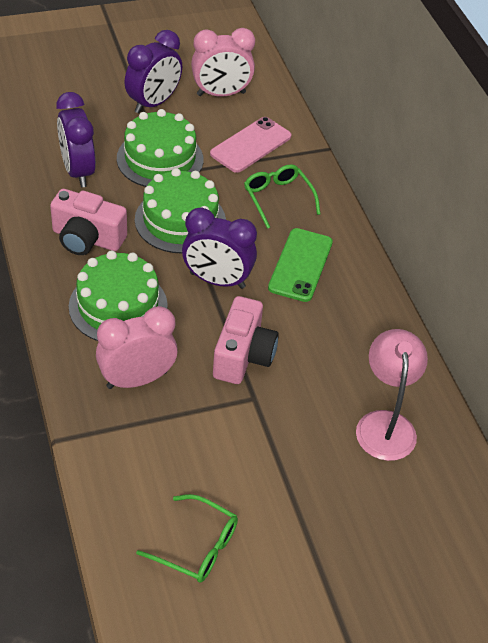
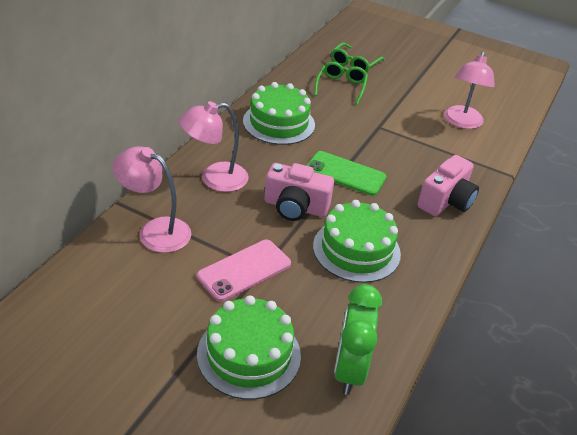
green clock: none = 0 -> [334,284,382,395] = 1
pink clock: [96,306,178,389] [191,28,255,97] = 2 -> none = 0
pink lamp: [356,329,428,461] = 1 -> [112,146,192,253] [179,101,249,192] [444,51,495,129] = 3
purple clock: [56,92,96,187] [125,30,182,113] [182,208,257,289] = 3 -> none = 0

